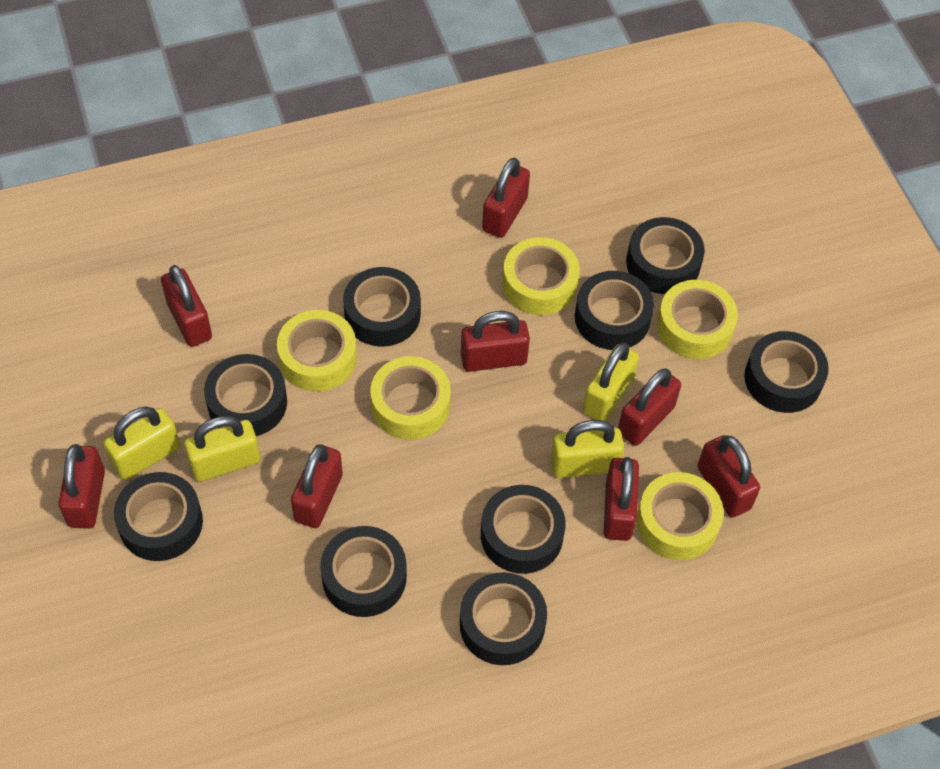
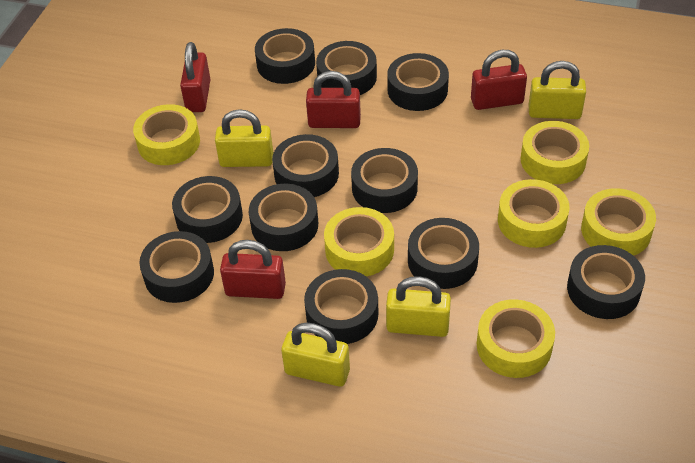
black tape: [114,472,203,561] [204,354,287,436] [320,526,407,617] [343,267,421,347] [460,572,547,665] [481,485,566,574] [575,271,654,350] [626,217,705,294] [744,331,829,413] = 9 -> [139,231,214,303] [172,176,243,243] [249,184,318,251] [255,28,315,84] [272,134,339,197] [304,269,378,344] [316,41,377,95] [351,148,418,213] [387,53,449,111] [408,218,479,289] [567,245,645,319] = 11
red padlock: [58,444,105,529] [161,265,212,347] [291,444,343,528] [461,311,530,372] [482,158,530,238] [604,457,639,541] [618,368,681,446] [697,435,760,518] = 8 -> [180,42,210,112] [220,240,286,299] [306,71,361,128] [471,50,527,110] = 4
yellow tape: [277,310,357,391] [370,356,451,440] [502,237,580,315] [637,472,724,560] [657,280,738,359] = 5 -> [133,104,200,165] [324,207,394,277] [477,299,555,378] [498,179,570,248] [521,121,589,184] [581,188,656,256] = 6

